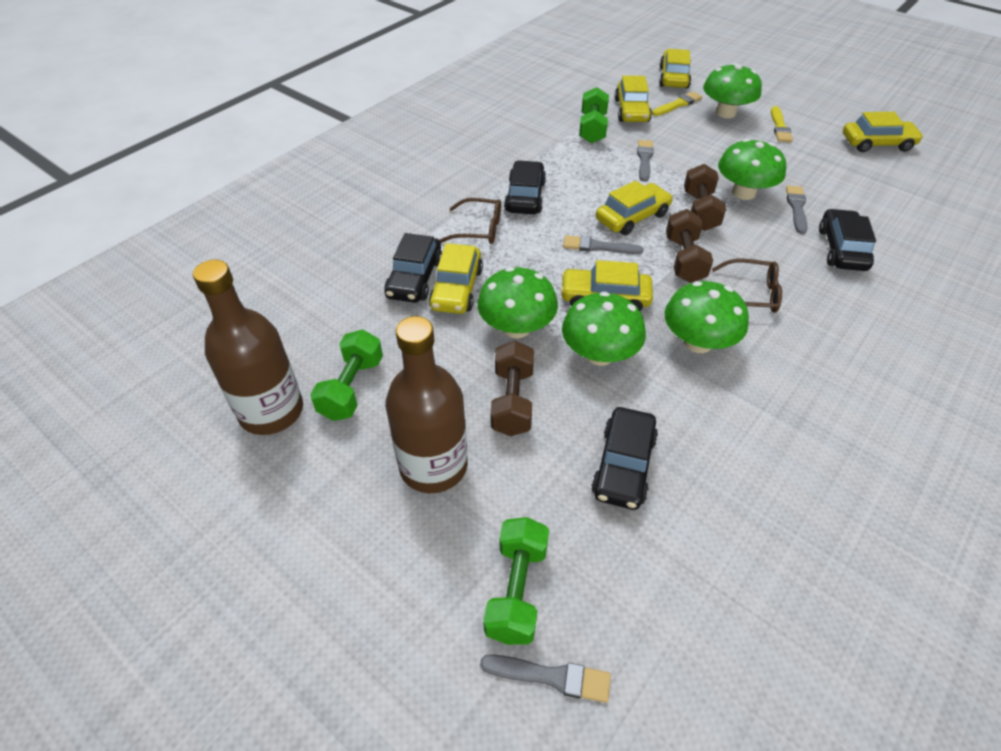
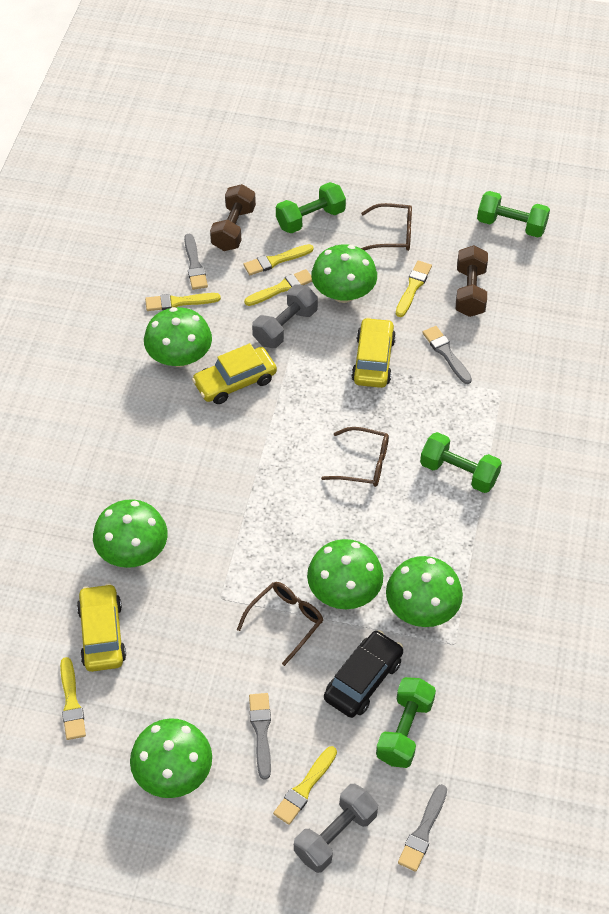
black car: [384,233,442,303] [504,160,546,214] [591,407,658,510] [819,209,876,271] = 4 -> [324,630,403,718] = 1
brown bottle: [193,260,303,435] [385,316,468,493] = 2 -> none = 0
brown dumbbell: [490,341,534,436] [666,209,713,283] [684,164,726,231] = 3 -> [210,184,256,251] [456,245,488,317] = 2
brown glasses: [439,198,501,244] [712,259,782,313] = 2 -> [237,582,323,666] [321,427,389,487] [361,203,412,251] = 3
green dumbbell: [310,329,383,421] [483,517,549,645] [579,87,609,143] = 3 -> [276,182,346,233] [376,677,436,768] [420,432,502,493] [477,191,550,237] = 4
green mushroom: [477,267,558,338] [562,291,646,366] [665,281,749,353] [703,63,762,118] [718,139,786,200] = 5 -> [93,499,168,568] [130,718,212,798] [144,307,212,367] [307,539,383,609] [311,244,377,303] [386,556,463,627] = 6
grey dumbbell: none = 0 -> [252,285,318,348] [294,784,378,873] = 2
yellow brush: [652,91,703,116] [771,106,793,142] = 2 -> [60,657,86,740] [145,293,221,311] [243,244,314,275] [244,269,312,306] [273,746,337,825] [396,261,432,317] = 6
yellow car: [429,243,483,314] [560,260,653,311] [596,181,673,235] [615,76,652,122] [659,49,691,89] [843,112,924,152] = 6 -> [77,583,126,672] [192,343,277,404] [351,317,396,388] = 3

